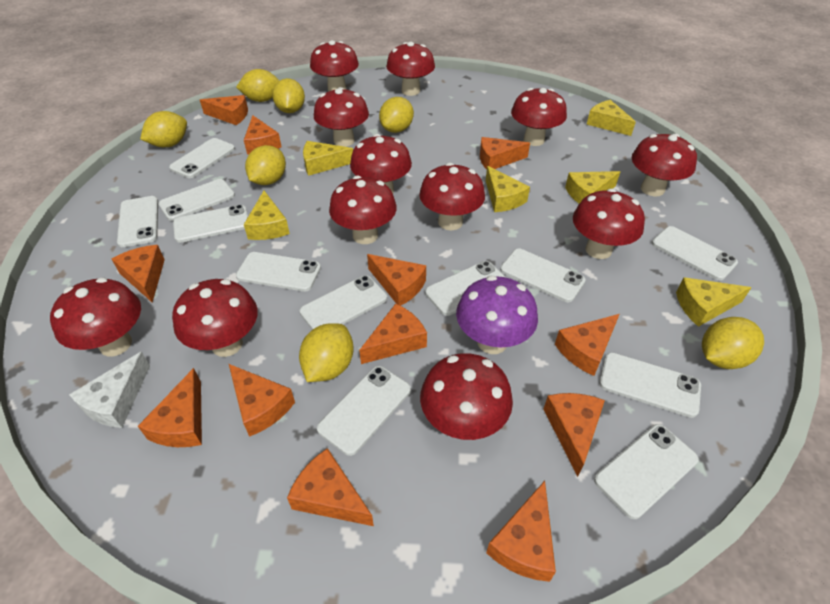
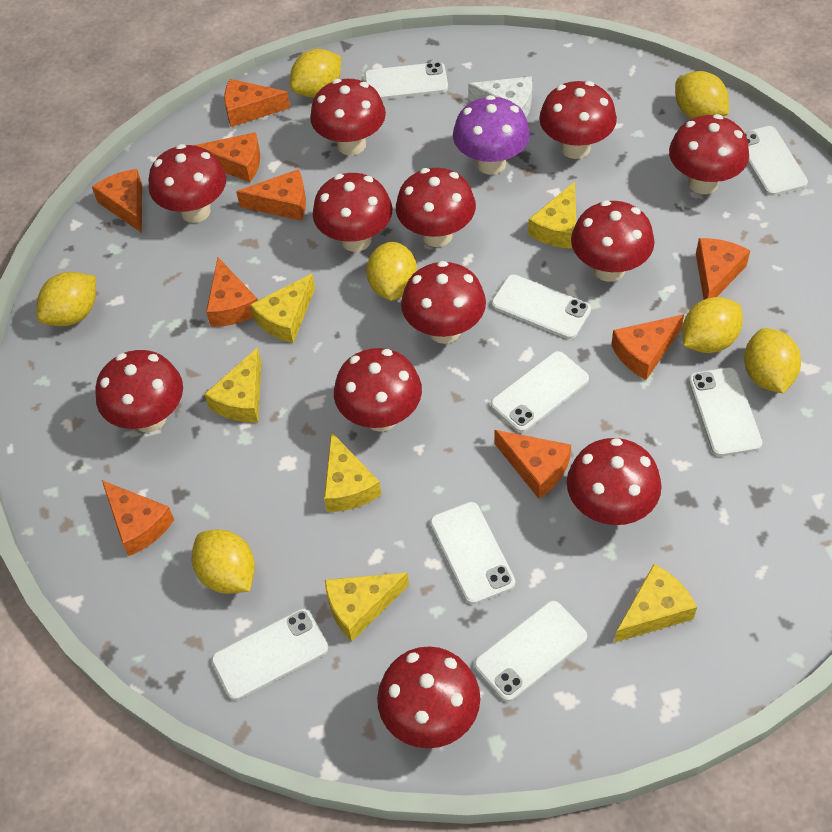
orange cheese: [112,245,165,302] [138,368,202,447] [200,95,248,125] [229,364,295,437] [244,115,282,155] [287,448,374,526] [359,303,427,364] [367,254,426,306] [480,137,530,169] [486,481,556,582] [543,393,605,477] [555,314,620,376] = 12 -> [92,169,142,233] [102,480,174,556] [194,132,260,182] [206,257,258,327] [224,79,290,127] [236,169,306,221] [494,430,571,499] [611,314,684,380] [696,238,750,300] = 9
white phone: [117,196,158,247] [159,179,235,221] [169,138,235,178] [173,205,248,243] [236,252,321,292] [300,275,387,330] [317,366,411,456] [425,261,505,316] [500,249,586,302] [594,424,699,519] [599,352,701,418] [652,226,738,281] = 12 -> [211,609,328,700] [364,62,448,100] [430,502,515,604] [474,601,587,702] [491,274,591,339] [491,351,589,432] [689,367,762,456] [744,126,808,196] = 8

